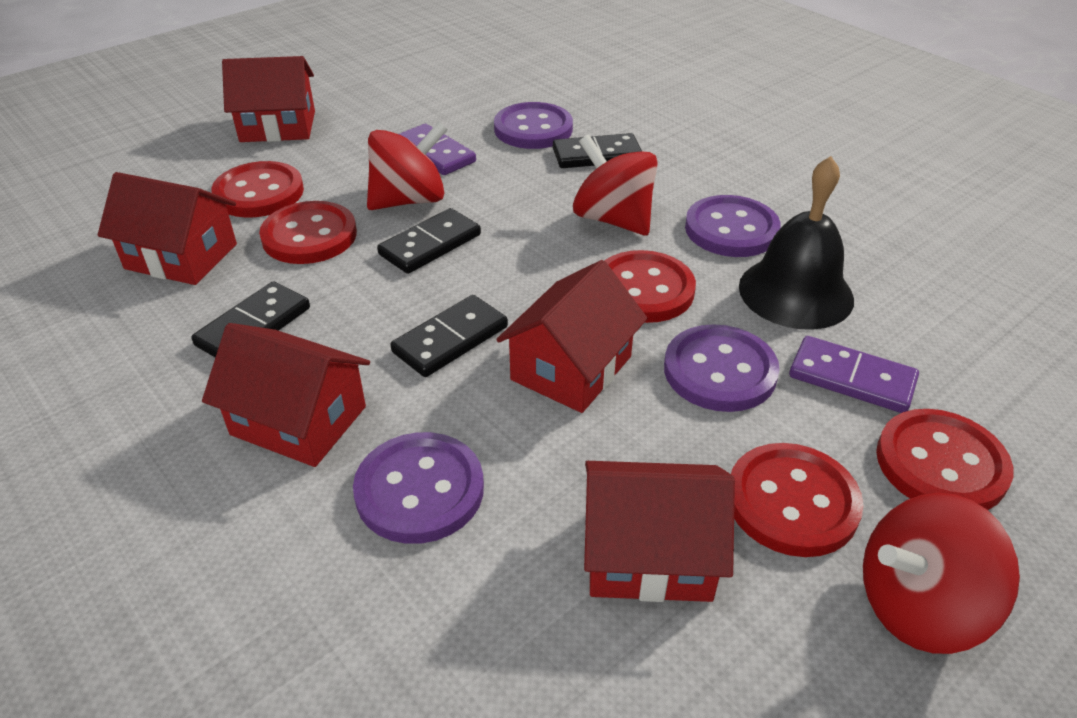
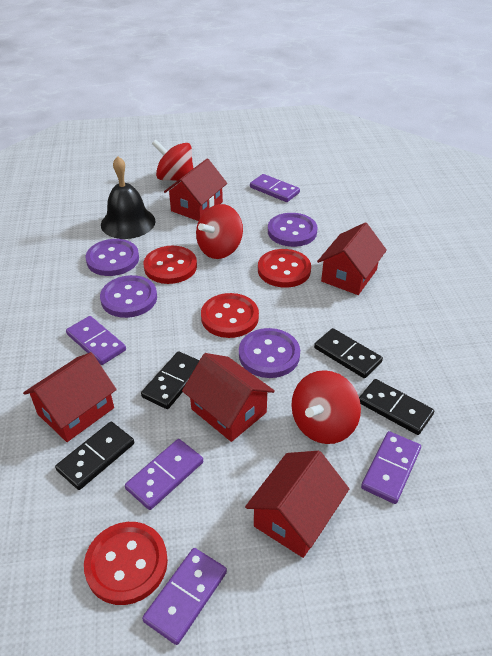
purple domino: [399,124,476,175] [789,336,919,413] = 2 -> [66,316,126,365] [125,439,203,510] [142,548,227,645] [250,174,300,202] [361,431,421,504] = 5
red button: [212,161,304,218] [259,201,357,264] [604,250,696,323] [731,443,864,557] [876,409,1013,510] = 5 -> [84,522,168,605] [144,246,197,284] [201,293,259,338] [258,249,311,288] = 4

